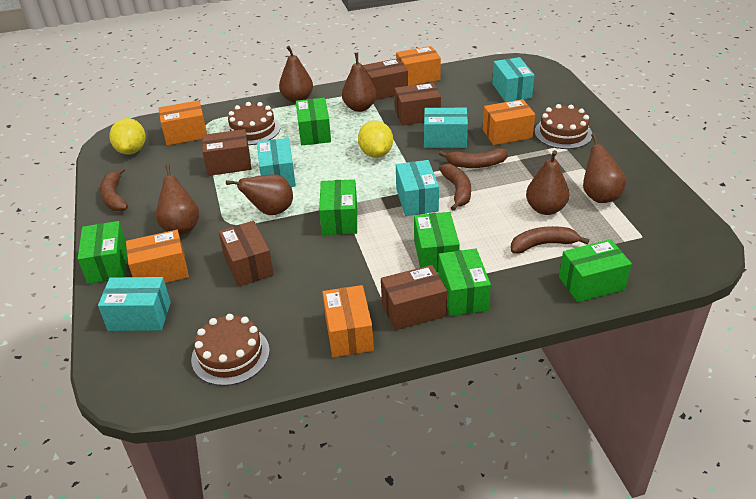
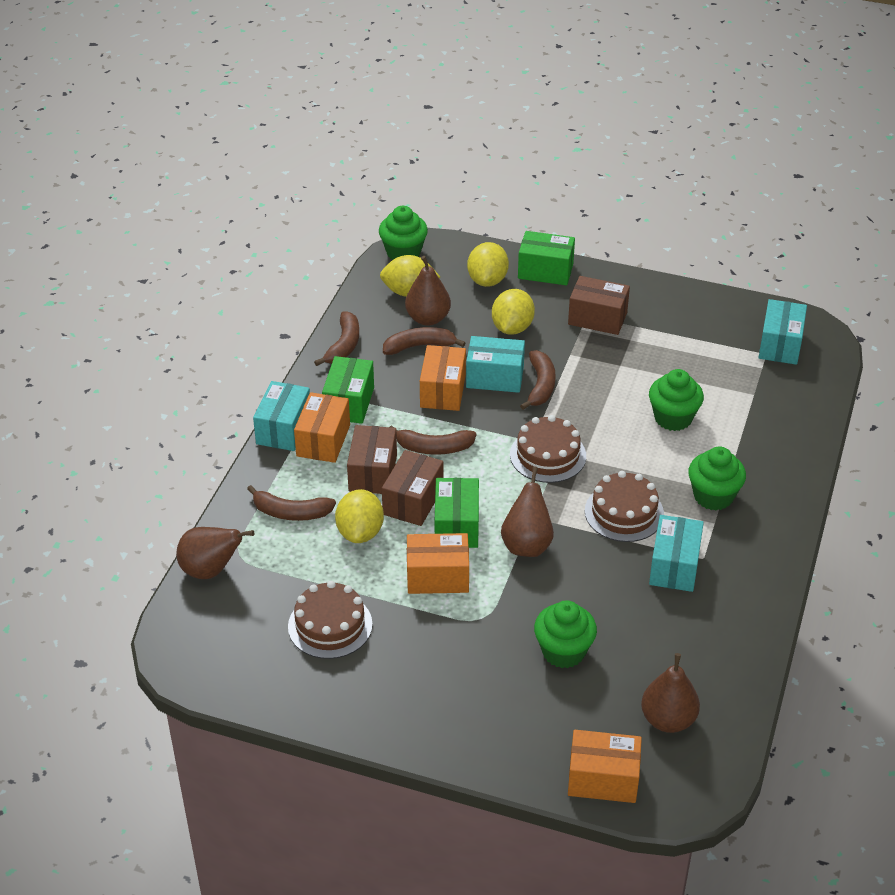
brown banana: [100,167,128,211] [439,148,508,168] [439,164,471,211] [510,226,589,254] = 4 -> [247,485,336,521] [314,311,359,366] [383,327,465,355] [390,425,476,455] [520,350,556,410] = 5
brown box: [202,129,251,176] [219,221,274,287] [363,58,408,100] [381,265,447,330] [394,82,441,125] = 5 -> [347,425,397,494] [382,450,443,526] [568,276,630,335] = 3
brown pear: [156,164,199,235] [226,174,293,215] [279,46,313,103] [342,53,377,112] [526,150,569,215] [583,133,627,203] = 6 -> [176,527,254,579] [405,256,451,326] [501,466,554,557] [641,653,700,733] = 4
green box: [78,221,127,284] [296,98,331,145] [319,179,357,235] [414,212,460,272] [438,249,491,316] [559,239,632,302] = 6 -> [322,356,374,424] [435,478,479,548] [518,231,575,285] = 3
green cupcake: none = 0 -> [379,206,428,260] [534,600,597,668] [649,369,704,431] [688,446,746,511] = 4
orange box: [126,230,189,283] [159,100,207,145] [322,285,374,357] [396,46,441,86] [483,99,535,145] = 5 -> [294,392,350,463] [407,533,469,594] [420,345,466,411] [568,730,642,803] = 4
turquoise box: [98,277,171,331] [257,138,296,187] [396,160,439,216] [424,108,468,148] [492,57,534,102] = 5 -> [253,381,310,451] [466,336,525,393] [649,515,704,592] [758,299,807,365] = 4
yellow lemon: [109,118,146,155] [358,120,393,158] = 2 -> [335,489,384,543] [380,255,440,297] [467,242,509,287] [492,289,535,335] = 4

